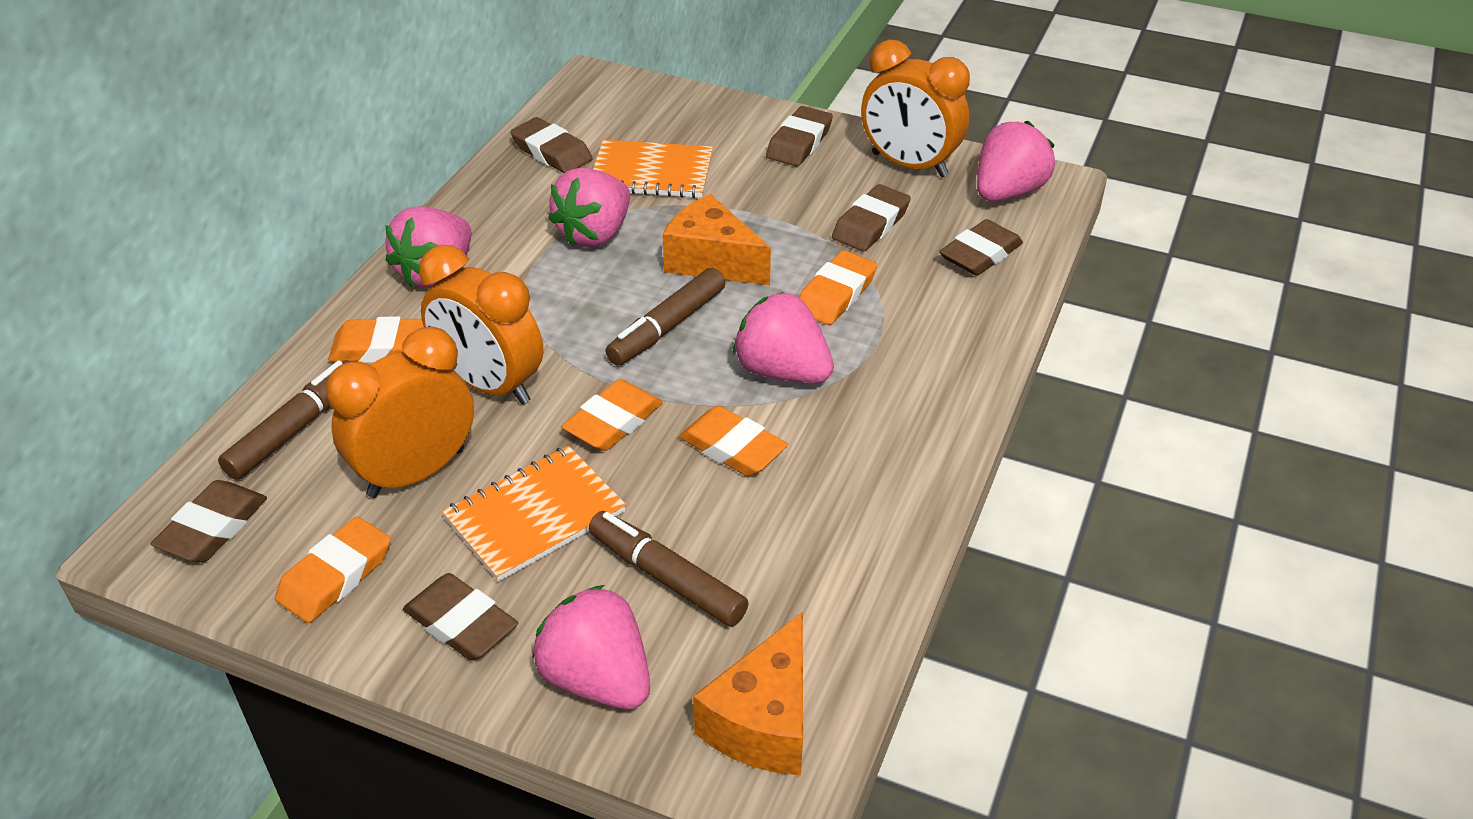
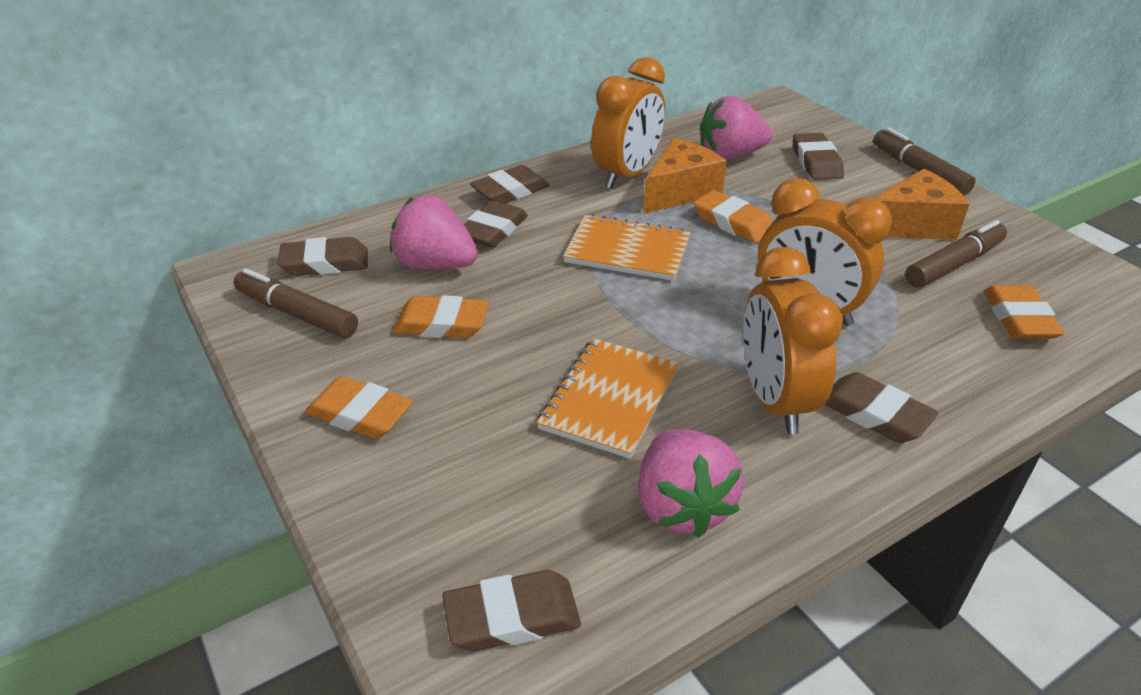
orange eraser: [275,517,391,623] [328,316,424,363] [561,379,663,451] [679,406,788,476] [799,250,877,325] = 5 -> [305,376,413,439] [393,295,489,338] [694,190,773,244] [984,285,1065,339] = 4
pink strawberry: [385,206,472,288] [533,585,650,709] [548,168,630,247] [733,292,834,383] [977,121,1055,201] = 5 -> [390,195,478,270] [638,429,744,538] [700,96,772,160] = 3

